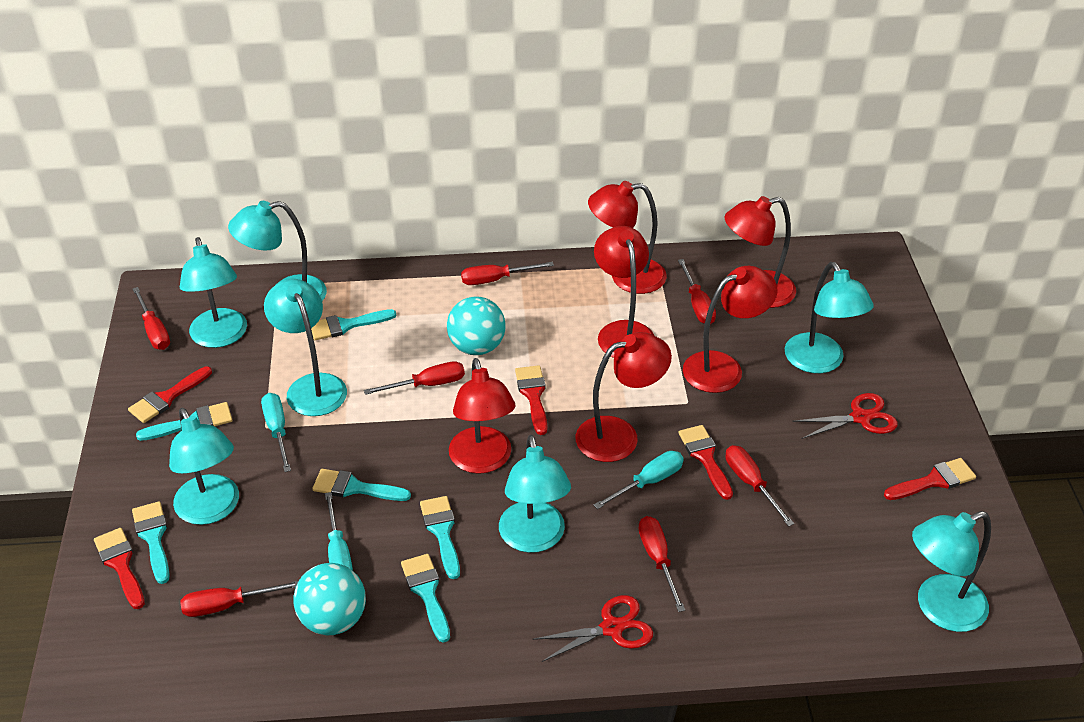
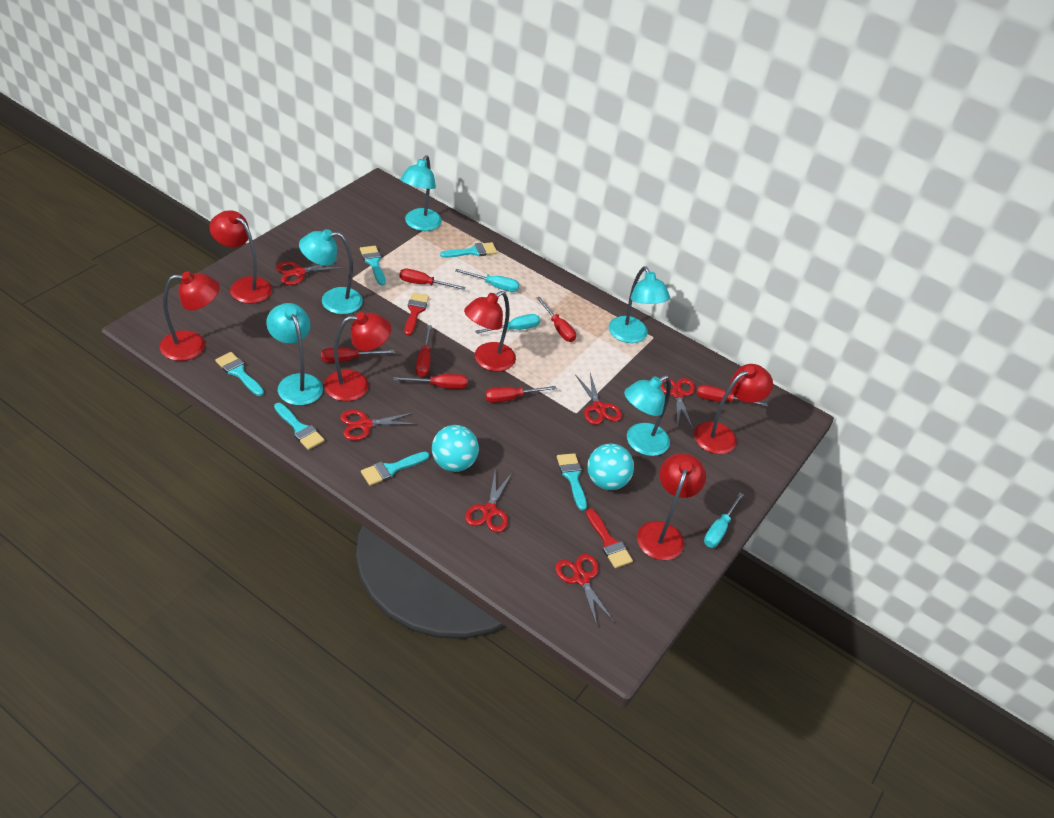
red brush: [94,528,145,609] [128,366,212,423] [515,365,547,435] [679,425,733,500] [884,458,976,500] = 5 -> [404,292,429,336] [586,508,633,568] = 2
red scissors: [533,595,653,662] [792,393,898,439] = 2 -> [276,259,344,285] [340,410,415,441] [465,471,512,532] [555,554,614,626] [575,373,622,425] [660,378,695,429] = 6
turquoise lamp: [169,408,239,525] [180,237,247,348] [228,201,327,301] [264,279,347,416] [499,435,571,553] [785,262,874,373] [912,511,991,632] = 7 -> [266,303,323,405] [299,229,363,314] [400,155,442,231] [609,266,670,343] [624,375,671,456] = 5

